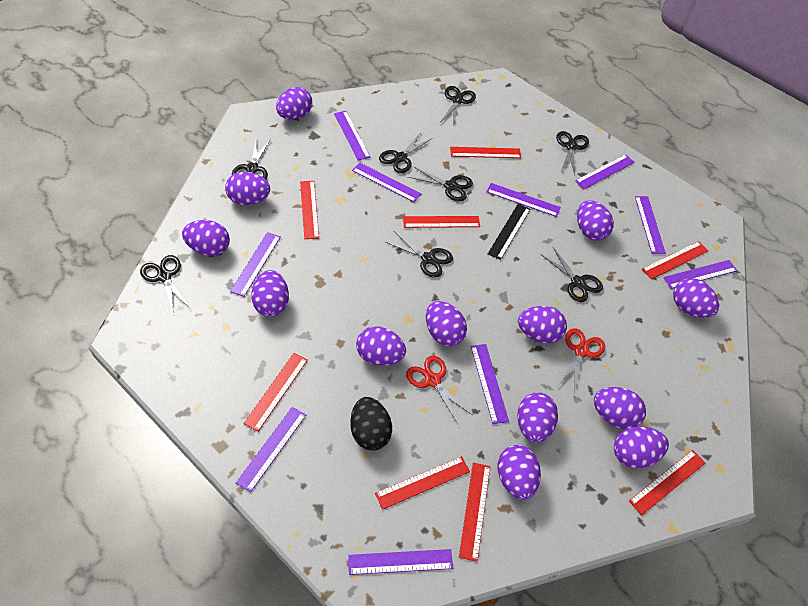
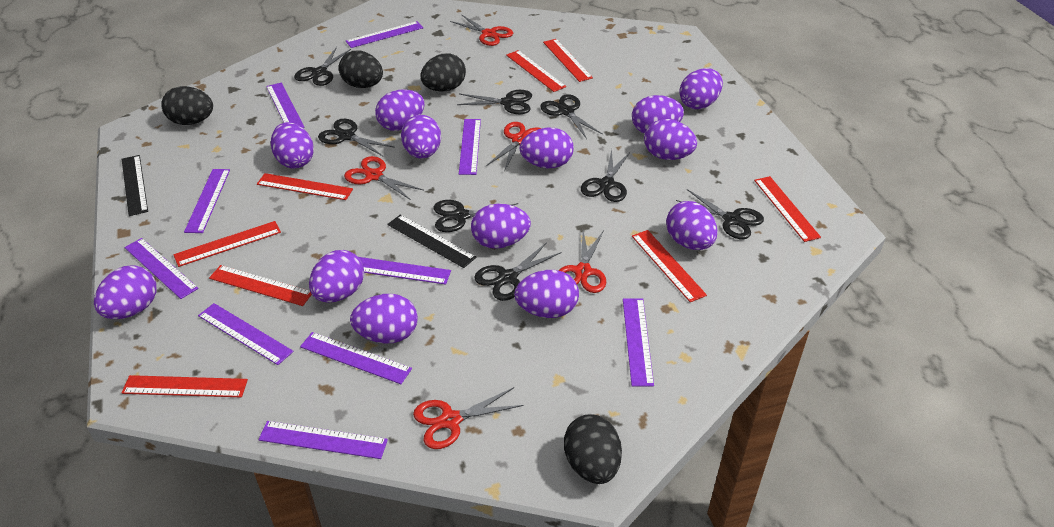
black egg: [350,397,392,451] = 1 -> [161,86,213,125] [339,50,383,88] [421,53,466,92] [564,414,622,484] = 4
black ruler: [488,204,531,260] = 1 -> [122,155,148,216] [387,214,476,268] = 2
red scissors: [406,356,472,424] [557,328,605,395] = 2 -> [344,156,423,200] [413,387,524,449] [450,14,513,46] [487,122,542,171] [558,230,606,293] = 5

